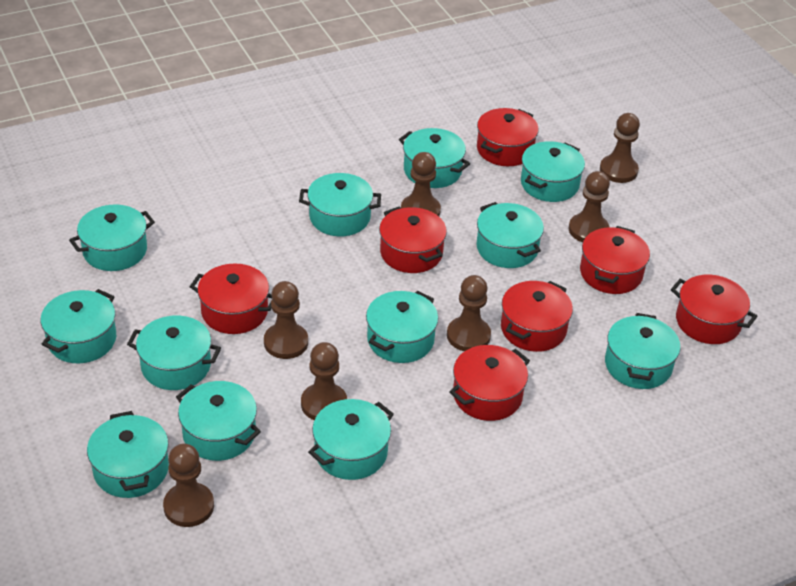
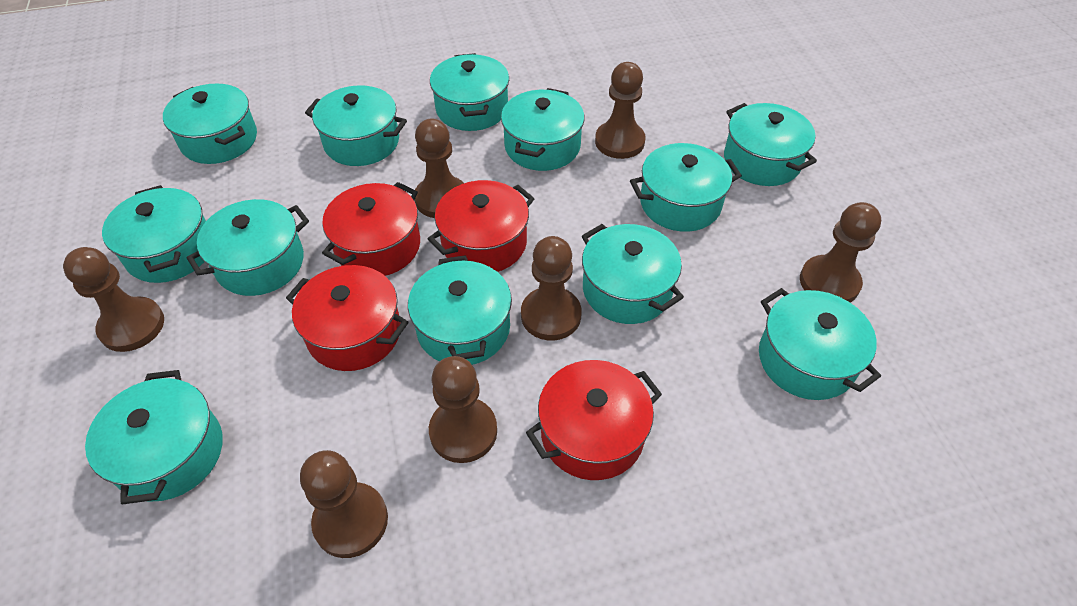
red pot: [190,264,272,334] [379,206,447,273] [450,345,530,421] [477,108,539,166] [501,281,573,352] [580,226,650,294] [671,275,758,344] = 7 -> [286,265,408,371] [322,182,420,276] [428,180,535,272] [526,360,662,480] = 4

